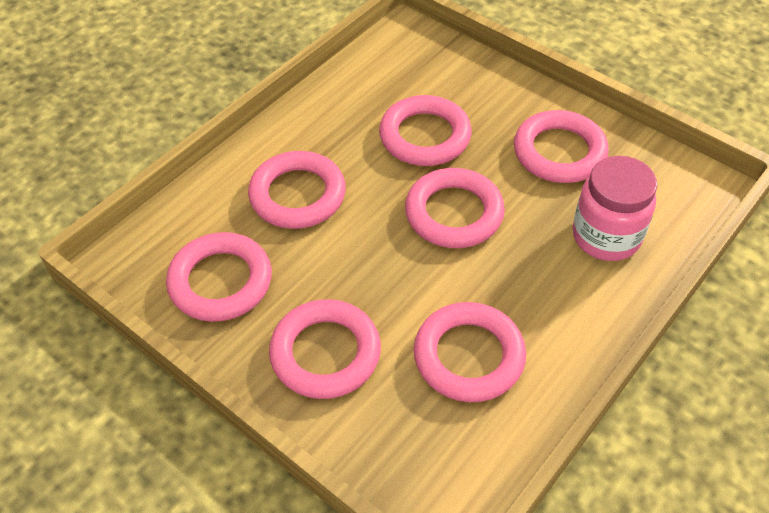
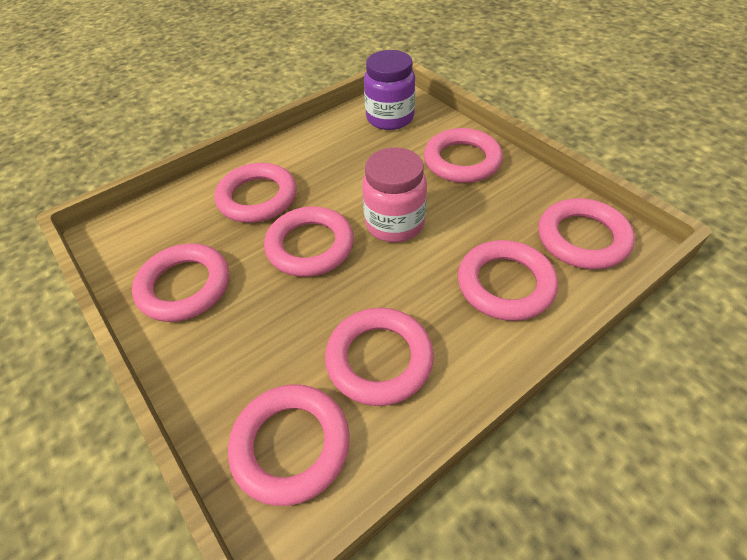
pink ring: [166,232,272,322] [248,151,346,229] [269,299,381,399] [379,95,472,166] [405,168,505,248] [414,302,526,402] [514,110,609,183] = 7 -> [132,243,229,322] [214,163,296,223] [228,384,350,506] [264,206,354,277] [325,308,434,406] [424,128,503,183] [458,240,558,321] [538,198,635,269] = 8
purple jar: none = 0 -> [364,50,415,130] = 1

